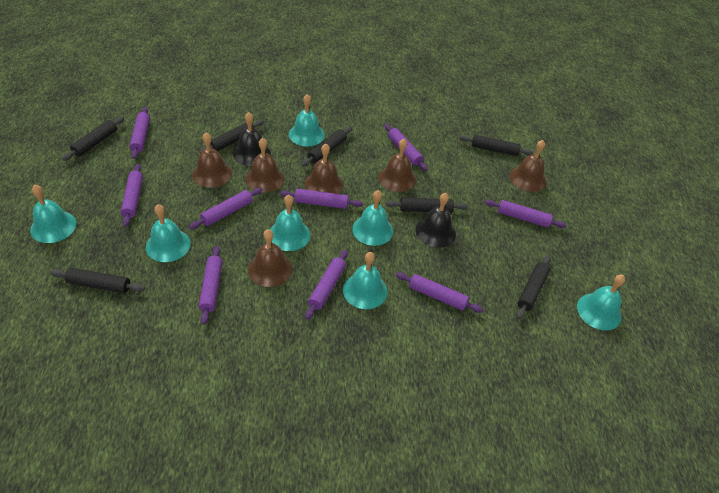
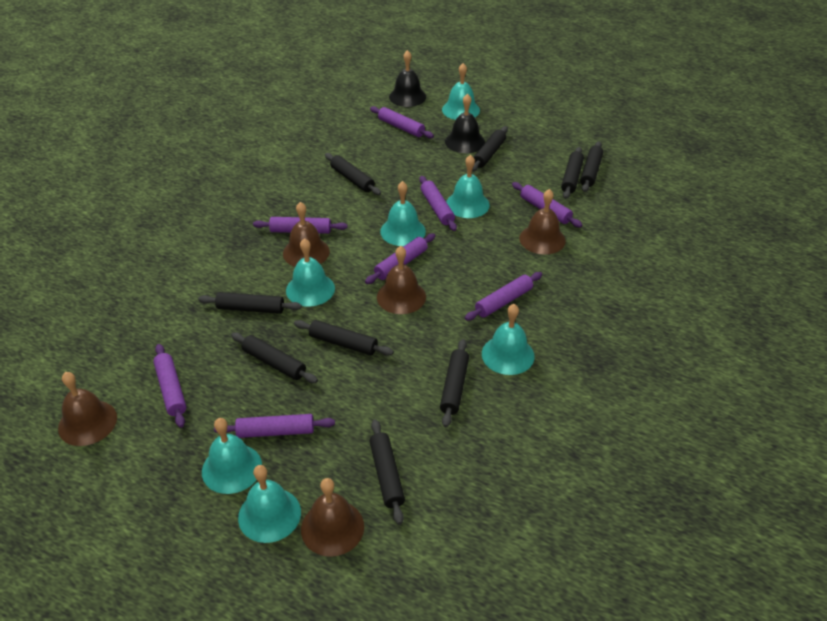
black rolling pin: [50,268,145,293] [62,117,124,161] [199,120,264,153] [301,127,352,166] [386,198,468,213] [459,135,533,156] [517,255,551,319] = 7 -> [198,292,302,314] [231,333,318,383] [294,320,394,356] [325,153,381,195] [369,419,405,525] [440,339,469,427] [472,126,508,172] [561,147,584,199] [580,141,603,192] = 9
brown bell: [192,133,232,188] [245,138,284,193] [248,229,293,287] [305,144,343,194] [378,139,416,192] [510,140,546,192] = 6 -> [58,372,117,446] [283,202,330,267] [301,478,364,557] [377,246,426,314] [519,189,566,255] = 5
purple rolling pin: [121,164,143,227] [129,107,150,159] [189,188,262,229] [199,246,223,324] [280,189,363,209] [305,250,348,319] [385,124,428,171] [396,272,483,313] [485,200,566,228] = 9 -> [153,344,186,428] [214,414,335,438] [253,217,348,234] [365,233,435,284] [370,106,434,138] [419,176,457,231] [465,272,542,321] [512,182,582,228] = 8

